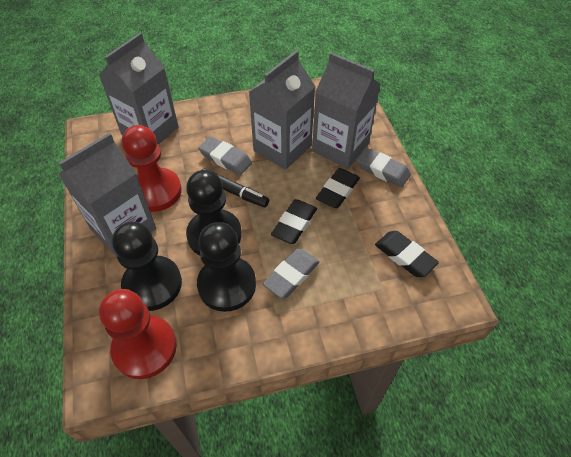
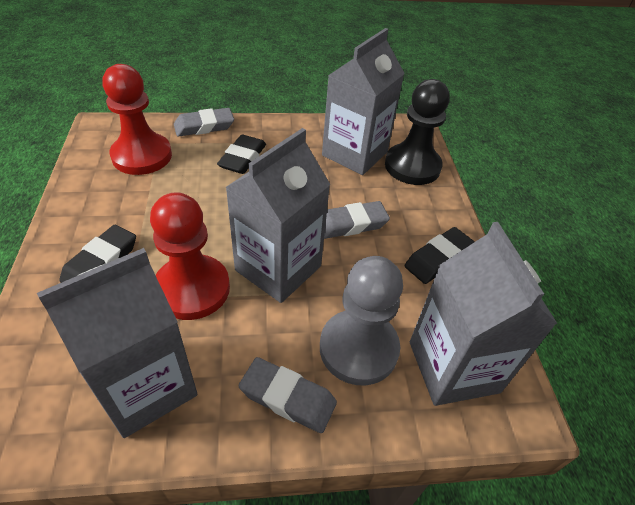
black marker: [202,168,269,207] = 1 -> none = 0
black pawn: [112,222,182,311] [186,170,242,255] [197,222,256,312] = 3 -> [385,79,450,185] = 1
grey pawn: none = 0 -> [320,256,403,386] = 1

